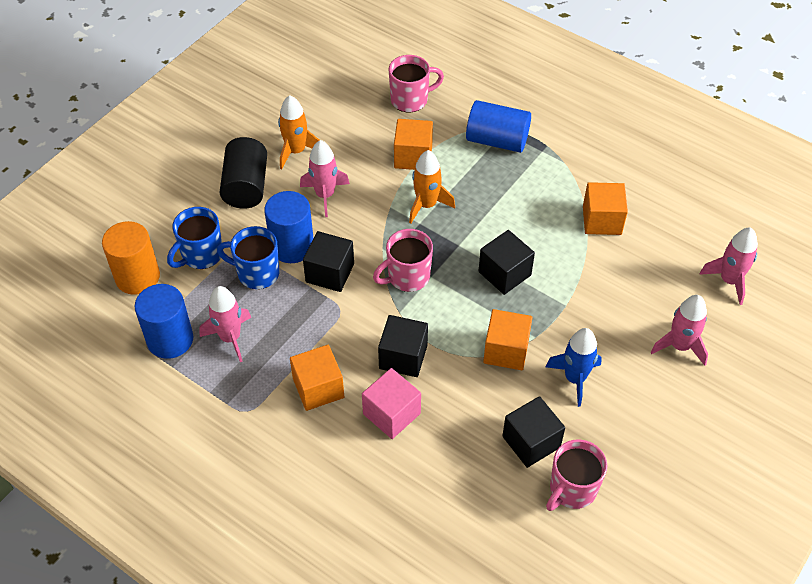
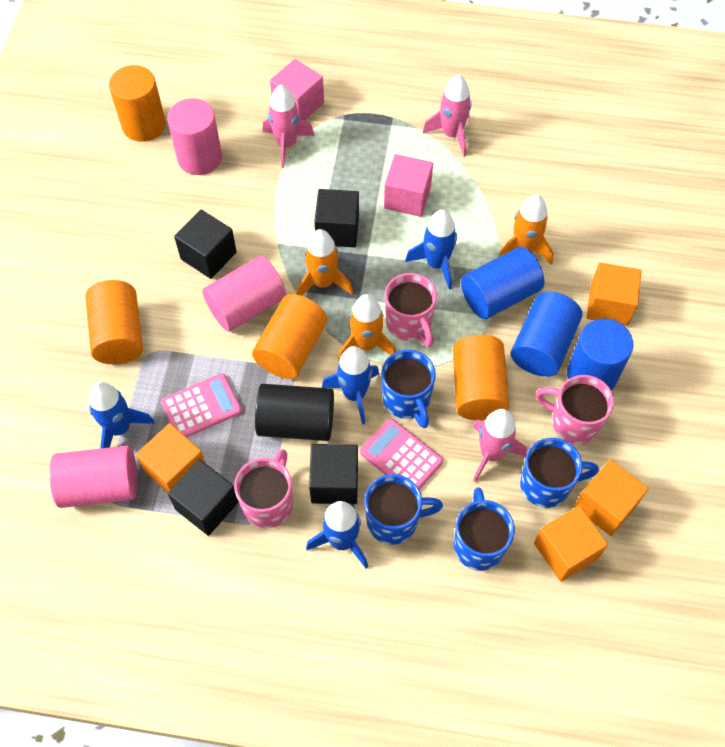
blue mug: [167,207,222,269] [217,226,279,289] = 2 -> [364,474,443,545] [381,350,436,428] [454,487,515,571] [520,438,599,508] = 4
blue rocket: [546,328,602,407] = 1 -> [88,382,155,449] [306,501,368,568] [322,346,379,425] [405,210,457,289] = 4
orange cylinder: [102,221,160,295] = 1 -> [85,280,143,364] [109,65,166,142] [252,294,327,379] [453,335,509,421] = 4
orange rocket: [278,95,319,169] [409,150,455,223] = 2 -> [296,229,353,296] [338,294,396,361] [498,195,553,265] = 3
pink calculator: none = 0 -> [161,373,242,438] [360,418,443,490] = 2
pink cube: [362,368,421,439] = 1 -> [270,59,324,120] [384,154,433,217] = 2
pink cylinder: none = 0 -> [49,445,138,508] [167,98,222,175] [202,256,286,332] = 3
pink rocket: [199,286,251,362] [300,140,350,217] [651,295,708,366] [699,228,758,305] = 4 -> [263,85,314,168] [423,75,472,156] [473,409,527,482] = 3

